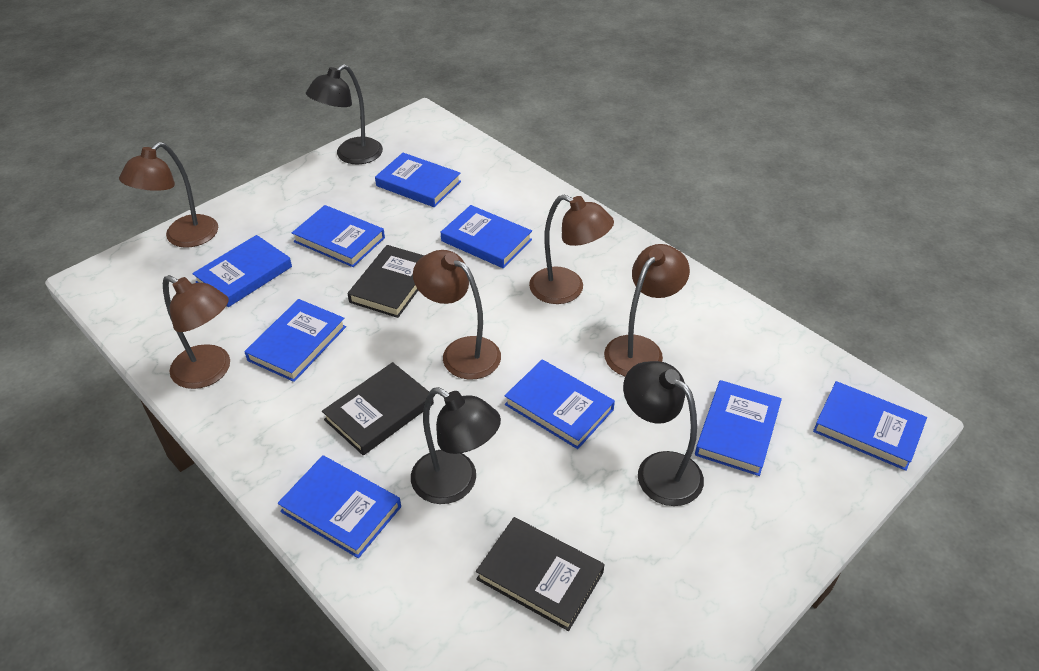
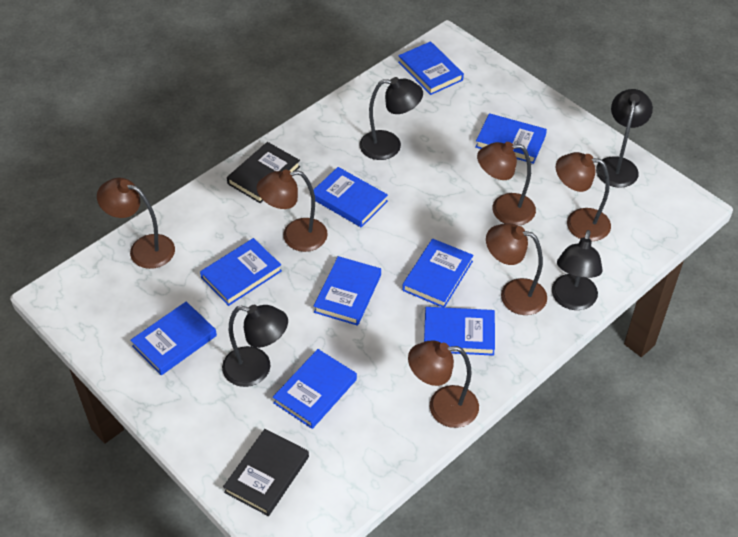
black book: [322,362,434,456] [347,245,424,318] [476,517,605,631] = 3 -> [223,429,309,516] [227,142,300,203] = 2
black lamp: [306,64,383,164] [411,387,501,504] [623,361,704,506] = 3 -> [222,305,288,387] [359,77,423,160] [552,230,602,310] [596,89,653,188] = 4
brown lamp: [119,142,218,248] [163,275,230,389] [413,250,501,379] [529,194,614,304] [604,244,690,376] = 5 -> [97,178,175,269] [257,170,328,252] [408,340,479,428] [477,142,536,226] [486,223,547,315] [556,152,611,241] = 6

